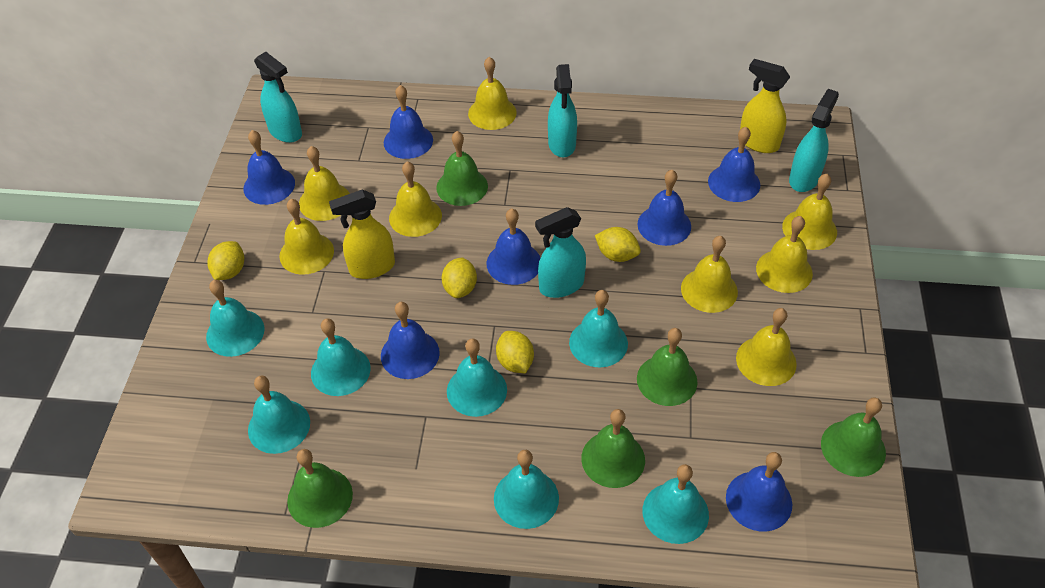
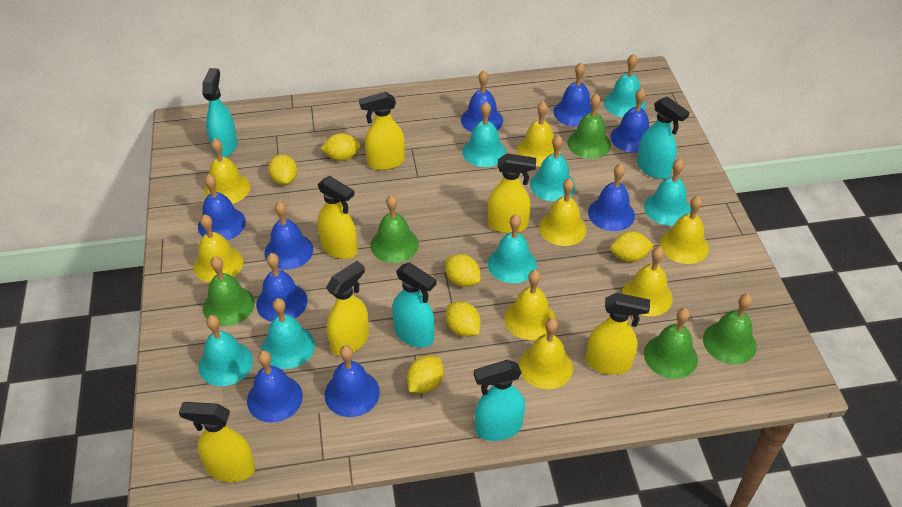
blue bell: [244,130,295,205] [381,302,440,379] [384,85,433,159] [487,209,540,285] [637,170,691,246] [708,127,760,202] [726,452,792,531] = 7 -> [198,174,246,240] [247,350,303,423] [256,253,308,322] [265,201,313,270] [324,345,380,417] [461,70,503,132] [553,63,592,127] [588,164,635,231] [611,88,649,153] = 9
yellow lemon: [208,241,244,280] [442,258,477,298] [496,331,534,373] [595,227,641,262] = 4 -> [268,154,297,185] [320,133,361,161] [407,356,443,393] [445,254,481,287] [446,302,481,337] [610,231,654,262] = 6
yellow spray bottle: [329,190,395,279] [740,59,790,153] = 2 -> [179,402,255,482] [317,176,358,259] [326,261,369,356] [359,92,405,170] [488,153,536,233] [586,293,650,375] = 6

